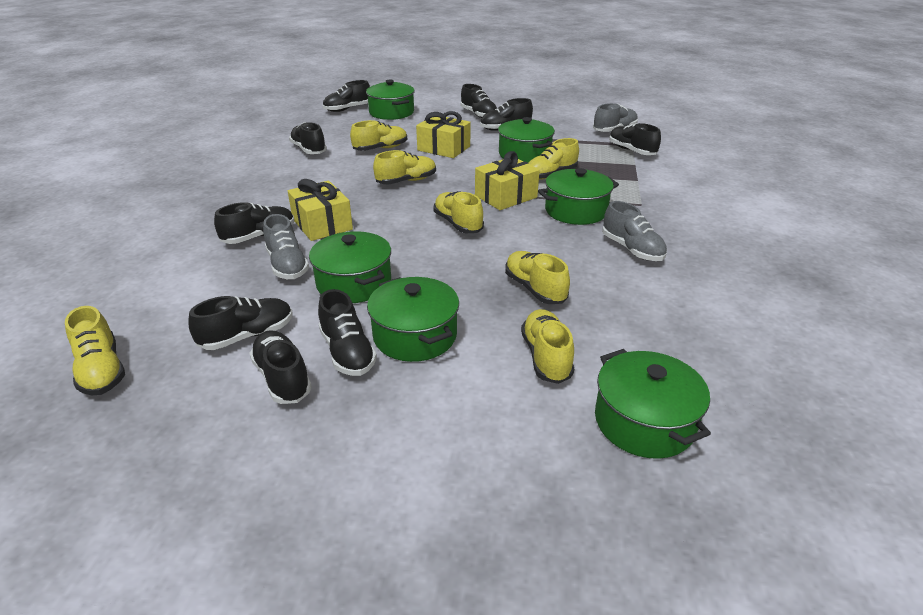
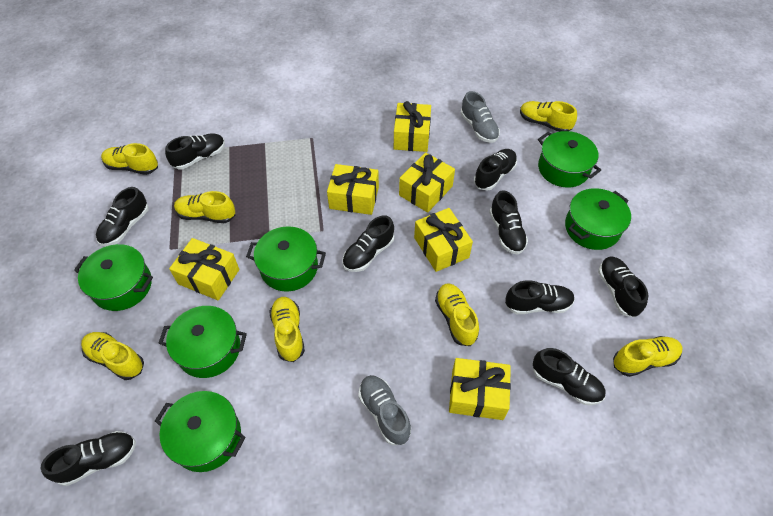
grey shoe: [263,214,309,279] [593,103,638,132] [602,201,667,261] = 3 -> [358,375,411,445] [461,91,500,143] = 2
yellow gift: [288,179,353,241] [416,111,471,158] [475,151,540,210] = 3 -> [169,238,239,300] [327,164,379,215] [394,101,431,152] [399,152,455,213] [414,208,473,272] [449,358,511,420] = 6

